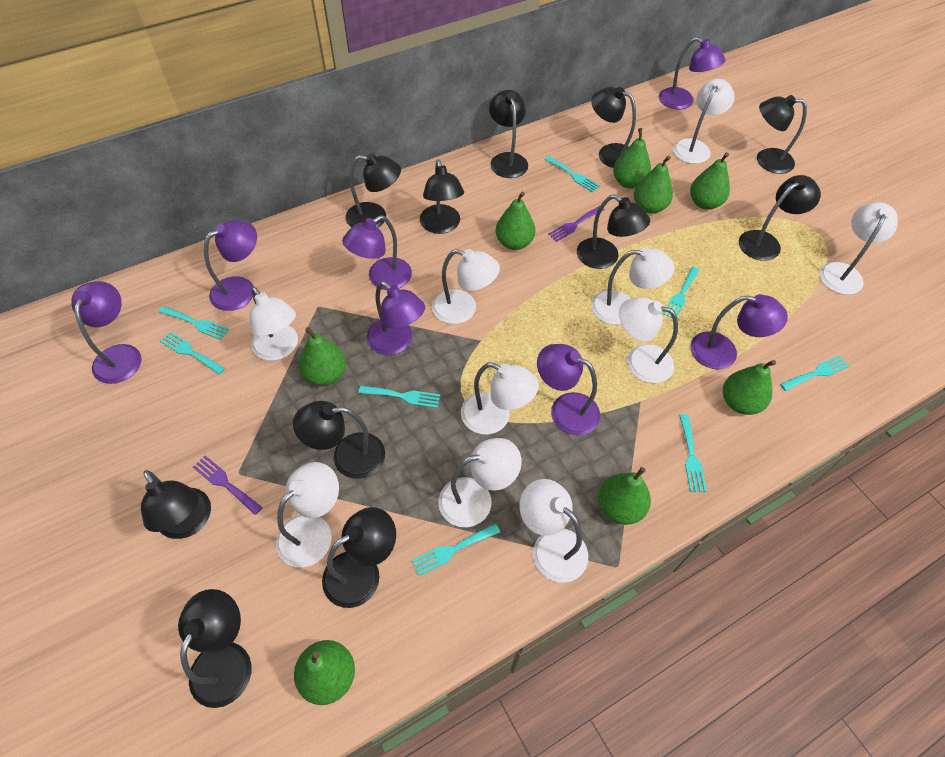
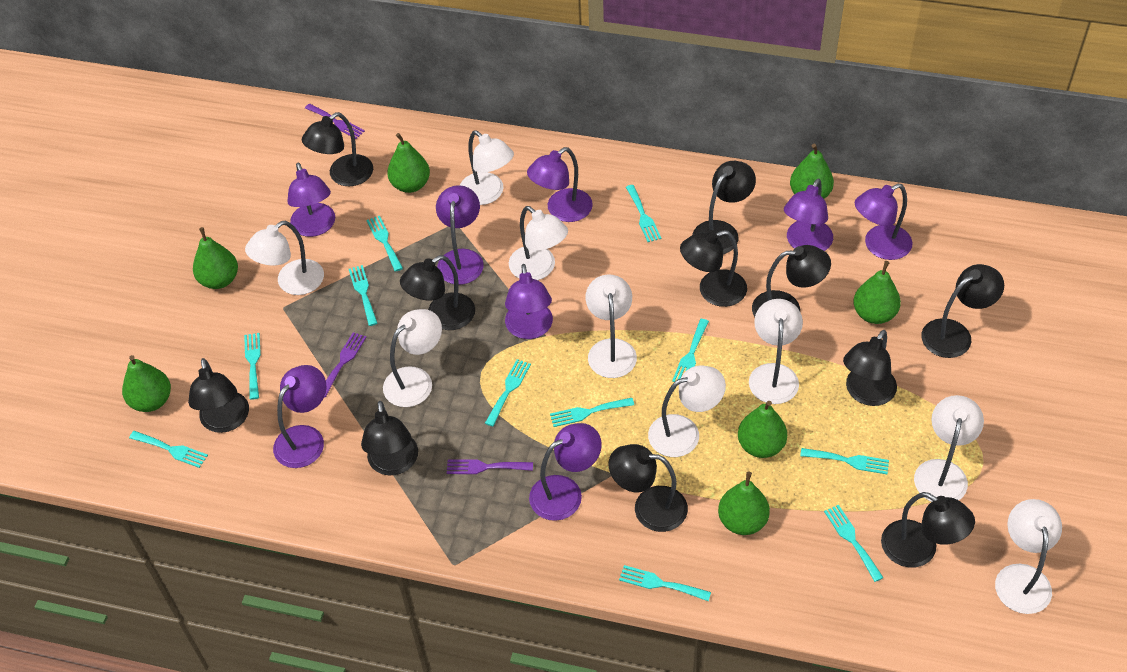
green pear: [294,640,355,705] [299,327,346,385] [496,192,536,250] [598,467,651,525] [613,128,651,189] [634,156,673,214] [690,152,730,210] [723,360,776,415] = 8 -> [122,355,171,412] [193,227,238,289] [387,133,430,193] [718,471,770,535] [738,401,787,458] [790,144,834,199] [853,261,901,324] = 7
purple fork: [193,456,263,515] [548,206,605,242] = 2 -> [305,103,365,139] [324,332,366,397] [447,459,533,474] = 3
purple lamp: [71,281,142,384] [204,220,257,311] [342,215,412,290] [366,281,425,355] [537,344,600,435] [659,37,726,110] [690,294,788,369] = 7 -> [273,365,326,468] [288,162,335,237] [436,185,484,285] [505,264,553,339] [527,147,593,222] [529,423,602,521] [784,178,833,251] [855,184,912,260] = 8
turquoise fork: [159,306,229,340] [160,331,225,375] [358,385,440,408] [412,523,500,576] [544,156,600,192] [663,267,700,318] [679,414,707,492] [780,355,849,391] = 8 -> [129,431,208,468] [244,333,261,400] [349,265,378,326] [367,216,403,272] [485,359,531,426] [550,398,634,427] [619,565,711,601] [626,185,661,242] [672,319,709,382] [800,448,889,474] [824,505,883,582] = 11
white lamp: [249,287,298,361] [276,462,339,567] [432,249,500,324] [438,438,522,527] [461,363,539,435] [519,479,588,583] [591,247,675,325] [619,297,678,383] [673,79,735,164] [819,202,898,295] = 10 -> [245,221,324,295] [383,309,442,407] [460,131,514,205] [509,206,568,280] [585,275,637,378] [648,366,726,457] [749,299,803,404] [914,395,984,502] [995,499,1062,614] = 9

